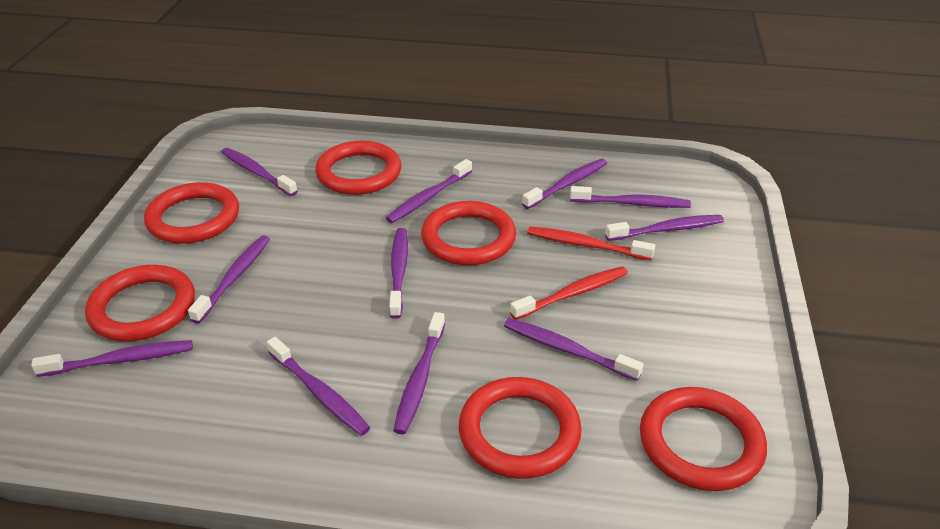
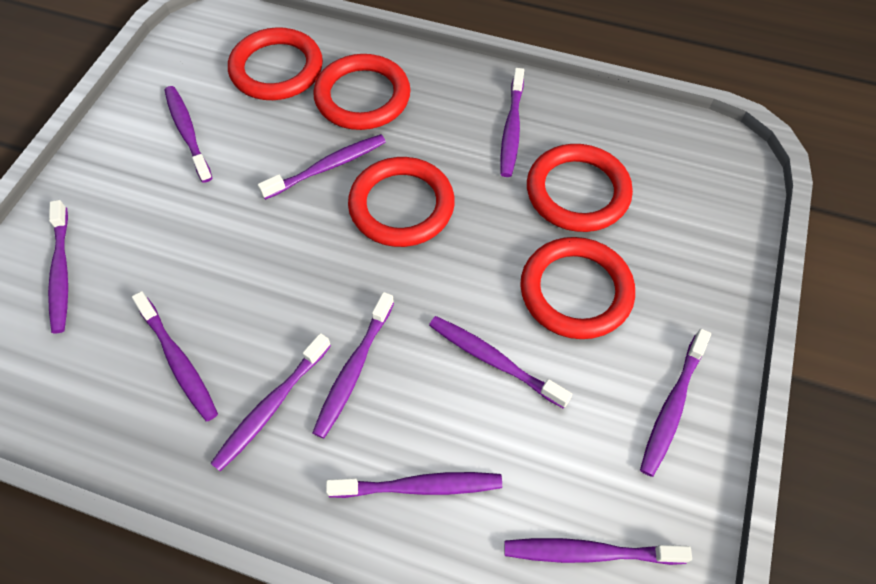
red ring: [85,265,195,341] [144,182,239,244] [315,141,402,195] [421,201,516,265] [459,377,582,479] [640,387,767,491] = 6 -> [228,27,323,100] [313,54,410,130] [348,157,455,247] [520,237,635,339] [527,144,633,232] = 5
red toothbrush: [510,266,628,320] [527,226,655,261] = 2 -> none = 0

